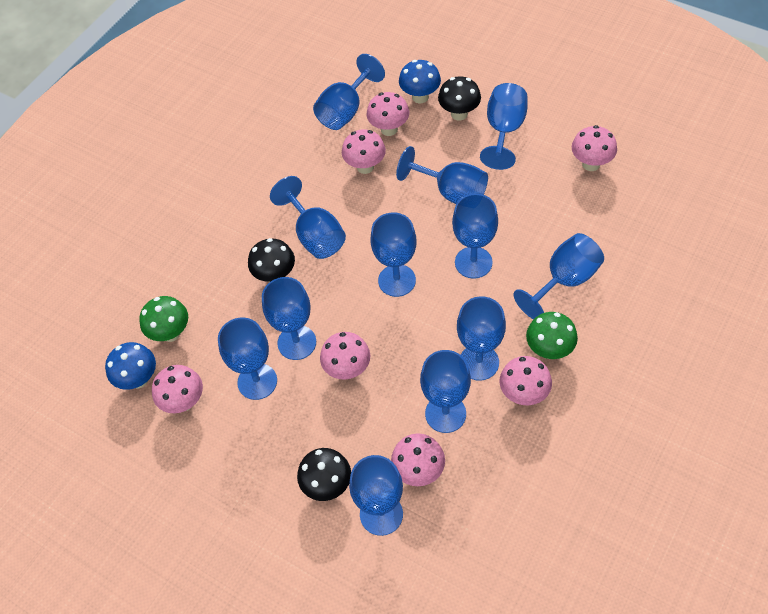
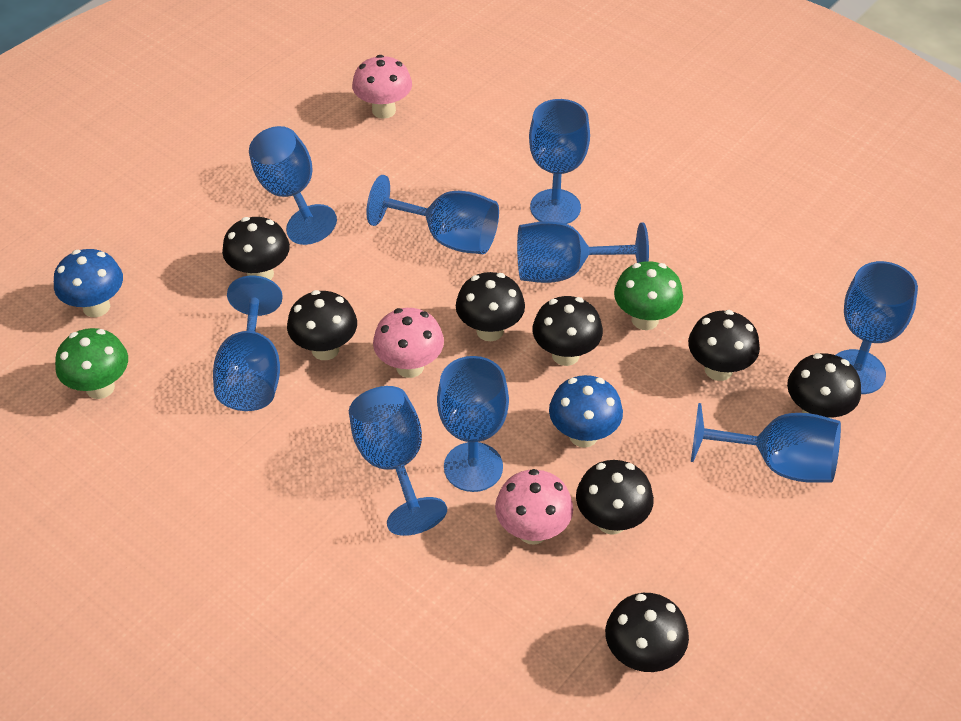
black mushroom: [248,238,295,282] [297,448,351,501] [438,76,481,121] = 3 -> [222,217,290,280] [287,290,357,360] [456,272,525,341] [532,296,603,366] [576,460,654,535] [605,593,689,672] [688,310,760,381] [787,353,861,418] = 8
blue goblet: [218,317,277,400] [262,277,316,360] [270,176,346,259] [313,54,385,130] [349,455,403,536] [370,212,416,297] [396,146,488,204] [420,350,471,433] [452,194,498,279] [457,296,506,381] [480,83,528,170] [513,233,604,319] = 12 -> [213,275,283,411] [249,126,337,245] [349,386,447,536] [367,175,499,254] [437,356,509,492] [517,221,649,283] [529,99,590,224] [691,403,841,483] [836,261,918,394] = 9
pink mushroom: [152,365,203,413] [320,332,370,379] [342,129,386,174] [366,92,410,136] [391,433,445,486] [500,356,552,405] [572,125,617,171] = 7 -> [352,55,412,119] [373,308,444,378] [495,469,573,545] = 3

